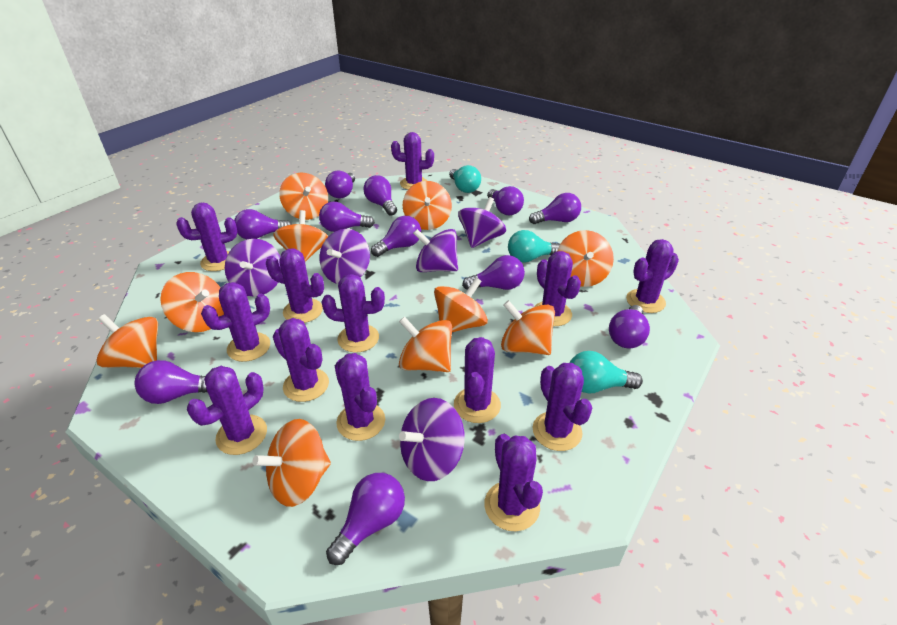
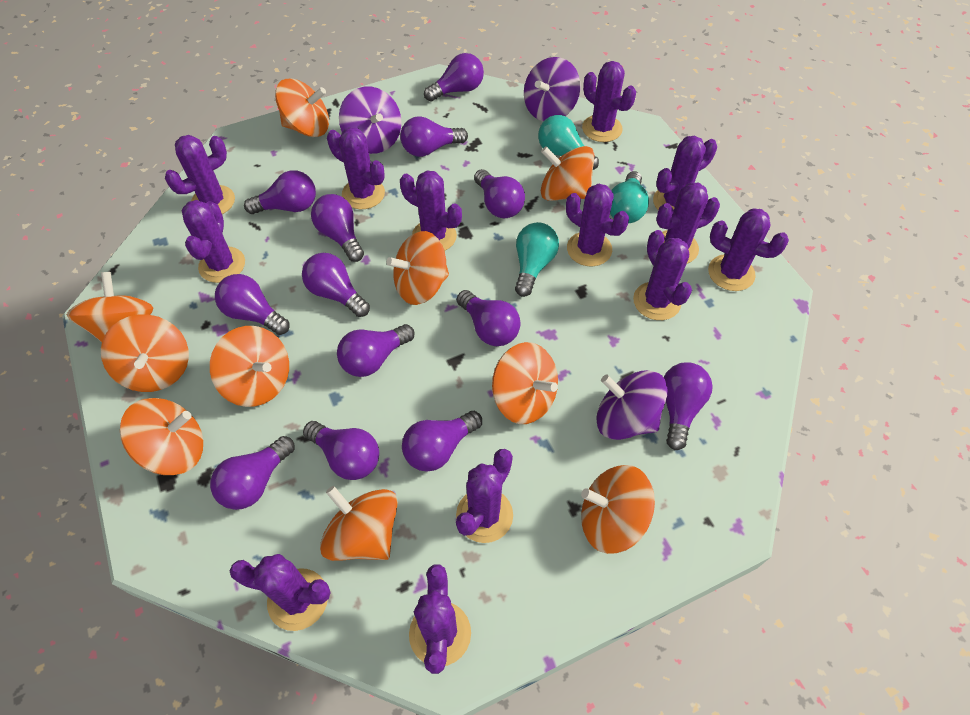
purple light bulb: [135,360,208,404] [234,209,292,239] [319,202,375,232] [325,171,355,198] [326,473,405,565] [363,175,397,216] [371,216,421,257] [462,255,525,290] [487,186,524,215] [529,193,581,224] [609,305,650,348] = 11 -> [210,436,295,510] [215,274,290,335] [244,170,316,214] [302,253,370,317] [303,421,379,480] [311,194,364,262] [337,324,415,377] [400,116,468,157] [402,411,482,472] [424,53,484,101] [457,290,521,346] [474,169,525,218] [664,362,713,450] = 13
purple spinning top: [225,239,281,297] [319,229,370,284] [399,398,465,481] [413,229,458,272] [458,197,506,248] = 5 -> [339,87,402,154] [524,57,580,121] [596,370,668,440] = 3

